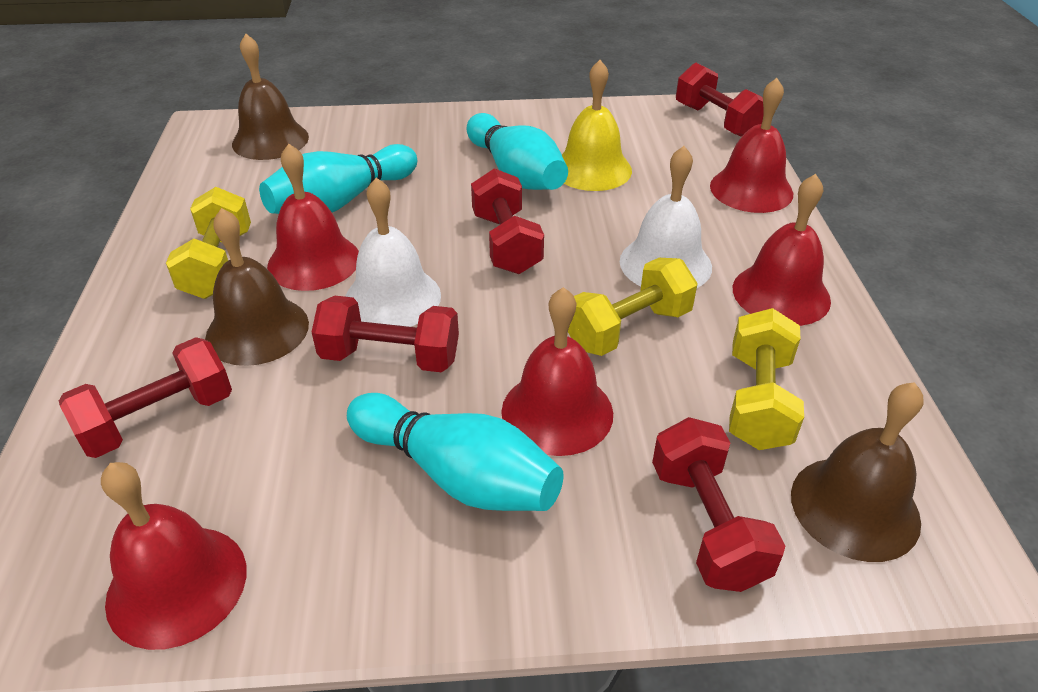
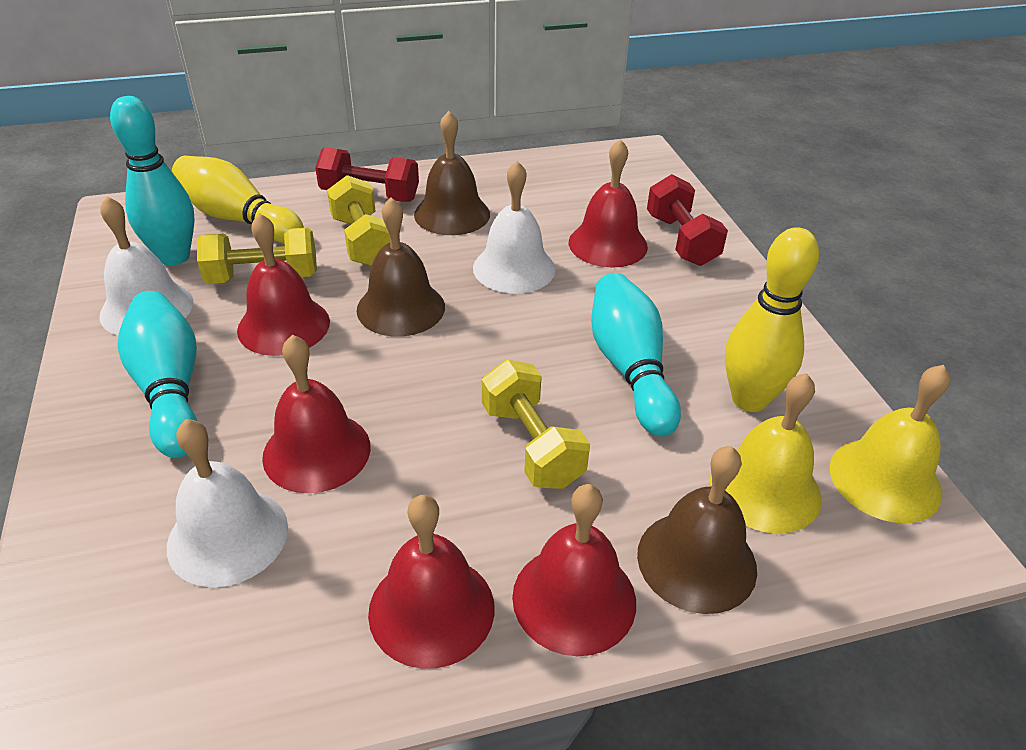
red dumbbell: [59,337,232,458] [312,296,459,372] [471,168,544,274] [652,417,785,592] [676,63,764,137] = 5 -> [315,147,419,202] [647,174,728,266] = 2
white bell: [345,178,441,327] [620,146,712,288] = 2 -> [99,196,193,335] [167,419,288,587] [473,161,555,294] = 3
yellow bell: [562,60,632,191] = 1 -> [710,373,821,533] [830,365,951,523] = 2
yellow bowling pin: none = 0 -> [172,156,304,243] [725,227,819,412] = 2

